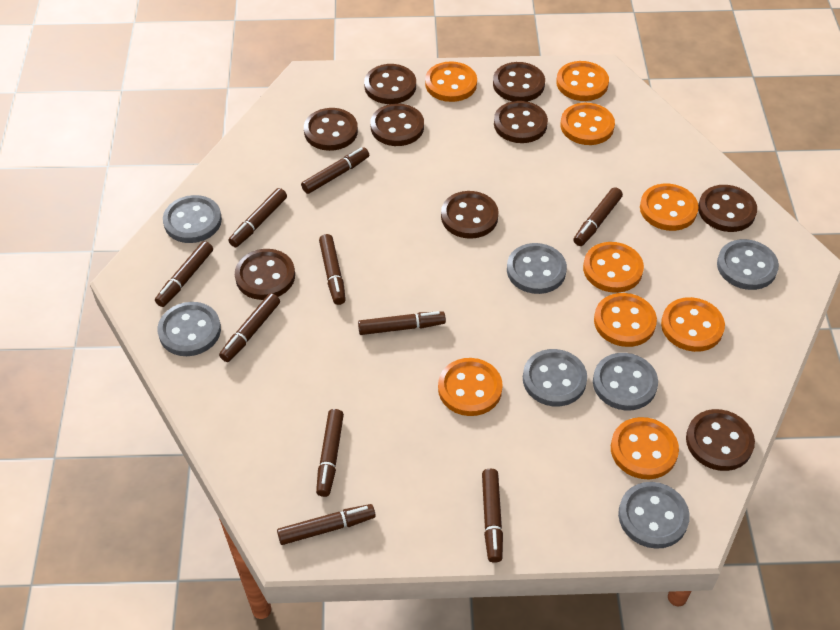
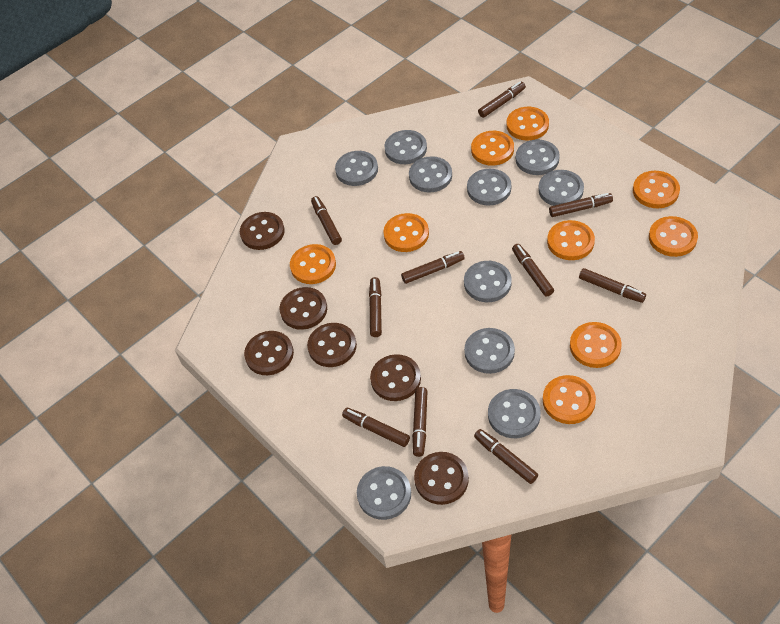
brown button: [235,249,295,300] [304,108,358,151] [364,64,416,104] [370,104,424,146] [441,191,499,239] [493,62,545,101] [494,101,548,143] [686,409,755,471] [698,185,757,232] = 9 -> [240,212,285,250] [244,331,294,375] [279,287,327,330] [307,323,357,367] [370,354,421,401] [414,452,469,505] = 6
grey button: [158,302,221,356] [163,195,222,243] [507,243,567,294] [523,349,587,406] [593,353,658,411] [618,482,690,549] [717,239,779,290] = 7 -> [335,151,378,186] [357,466,411,520] [384,130,427,164] [409,156,452,193] [464,261,512,302] [464,328,515,374] [467,169,511,206] [488,389,541,438] [516,139,560,175] [538,170,584,206] = 10

